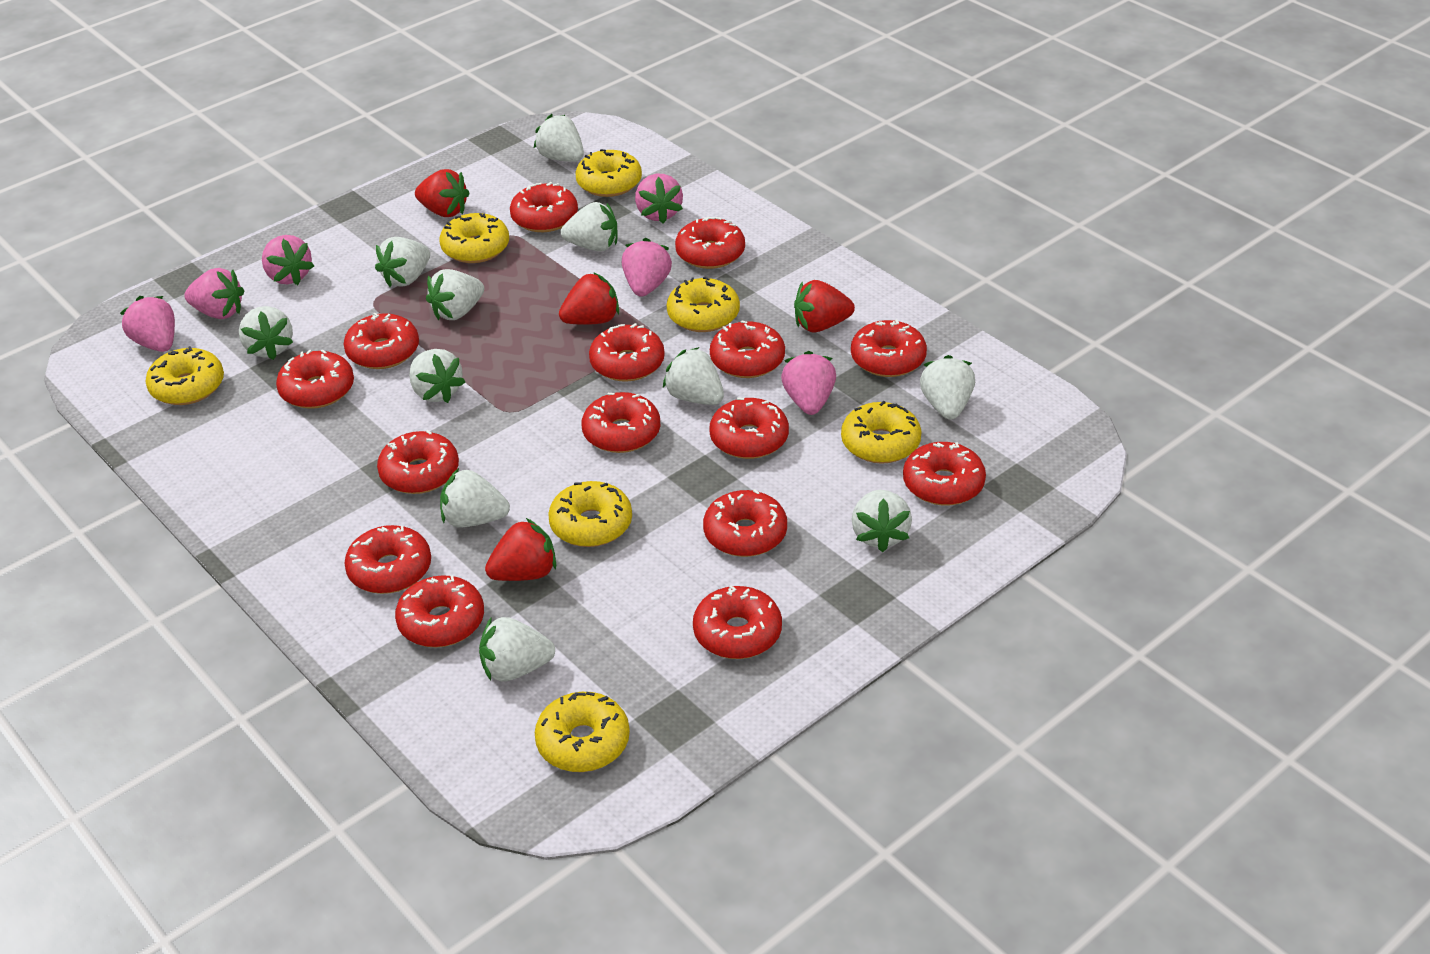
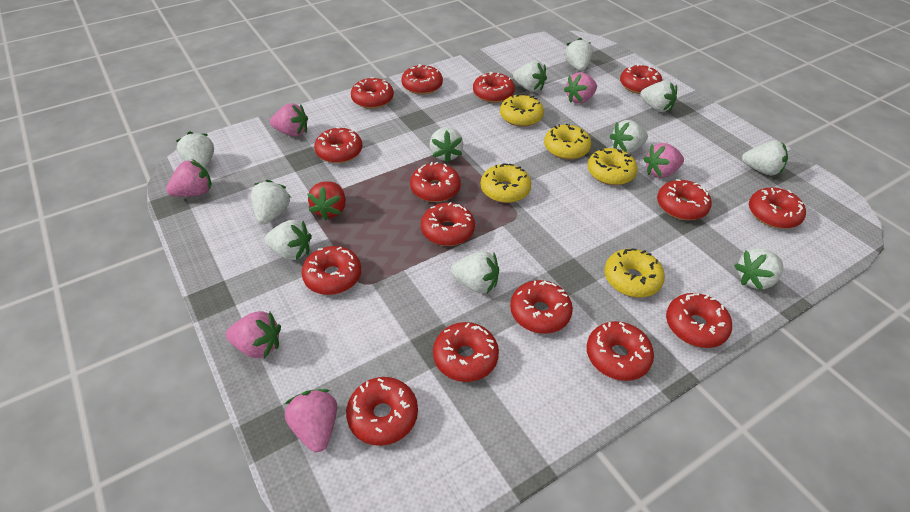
red strawberry: [415,169,470,217] [485,518,556,581] [559,272,619,325] [794,280,855,332] = 4 -> [307,181,346,220] = 1
yellow donut: [146,346,224,405] [440,213,509,263] [535,692,630,772] [548,481,632,547] [576,149,642,197] [667,277,740,332] [841,401,922,464] = 7 -> [481,163,531,203] [500,94,544,127] [544,124,592,160] [587,148,638,185] [604,248,665,298] = 5

